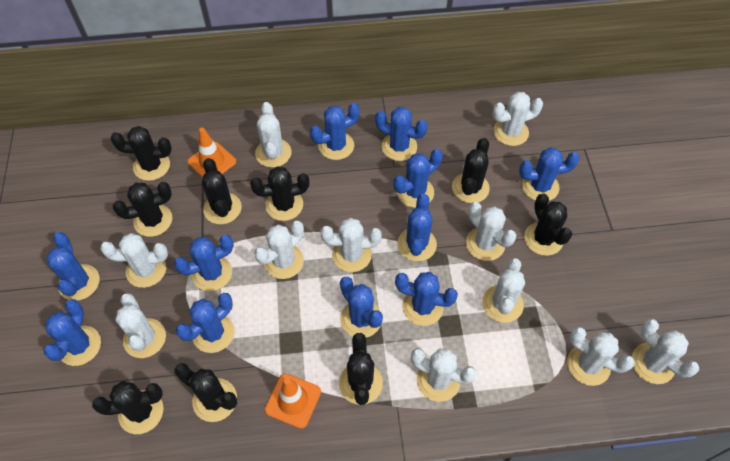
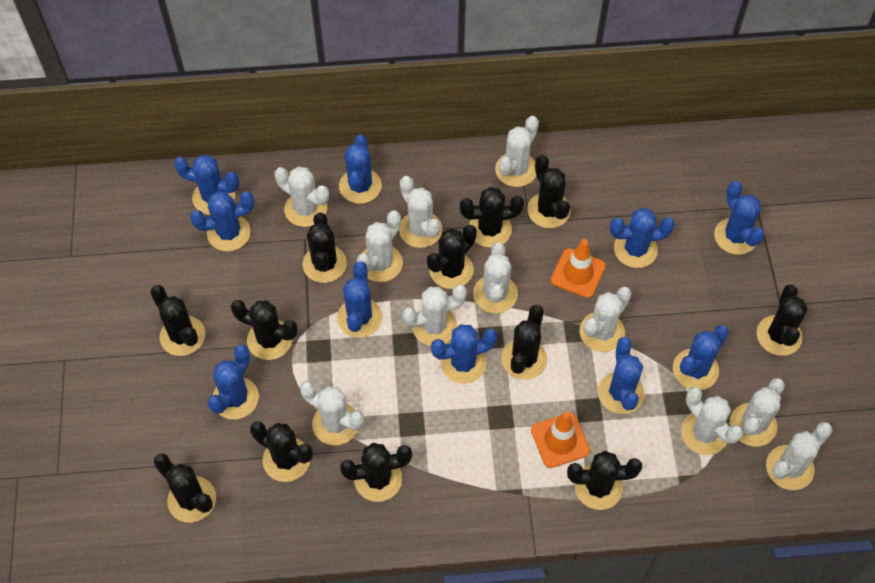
black cactus: [92,381,164,434] [111,126,172,181] [113,182,172,237] [174,363,237,422] [202,158,242,225] [250,167,309,221] [339,333,383,405] [452,138,490,203] [524,193,572,256] = 9 -> [150,285,205,356] [154,453,216,523] [231,300,298,360] [250,421,313,482] [303,213,347,283] [340,443,412,502] [427,225,477,289] [460,187,524,248] [501,304,547,380] [527,155,571,228] [567,451,642,510] [757,284,808,356] = 12
blue cactus: [44,299,101,366] [46,232,100,301] [174,235,234,291] [176,293,235,353] [310,103,360,160] [340,277,383,338] [375,107,428,161] [394,149,443,208] [395,272,458,326] [398,194,437,261] [519,147,580,201] = 11 -> [174,155,239,215] [190,191,254,251] [207,344,259,419] [337,261,382,337] [339,135,382,204] [431,324,498,384] [598,337,645,414] [610,208,675,268] [673,325,729,390] [714,181,765,255] = 10

